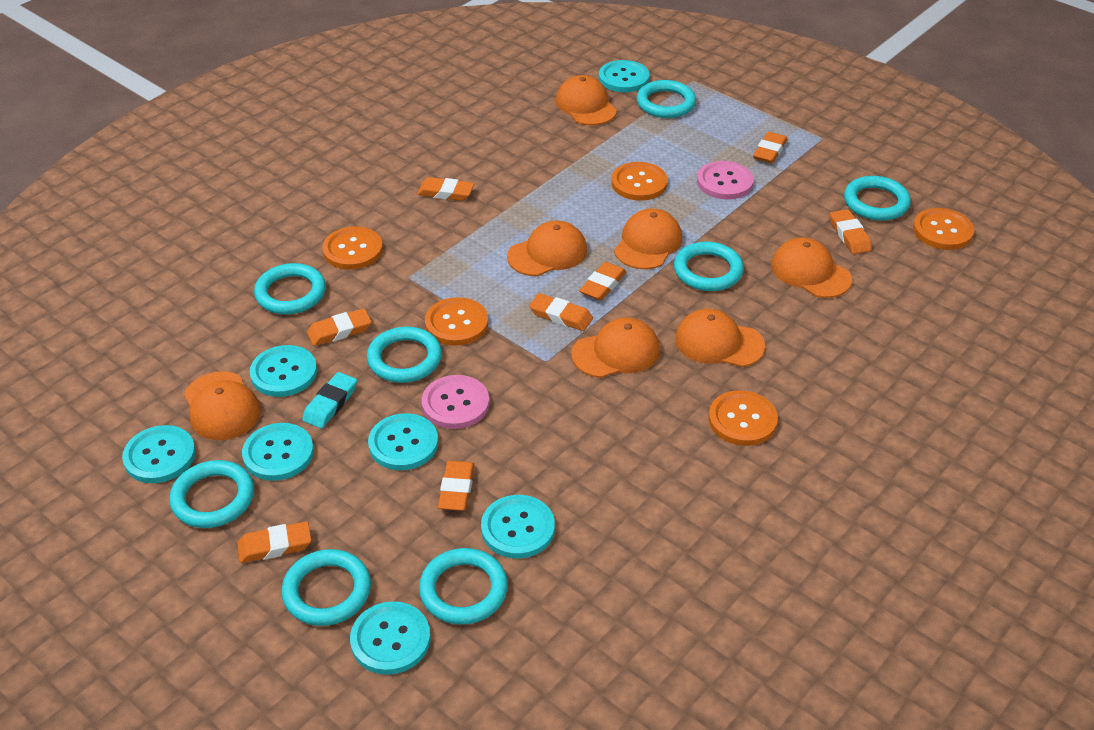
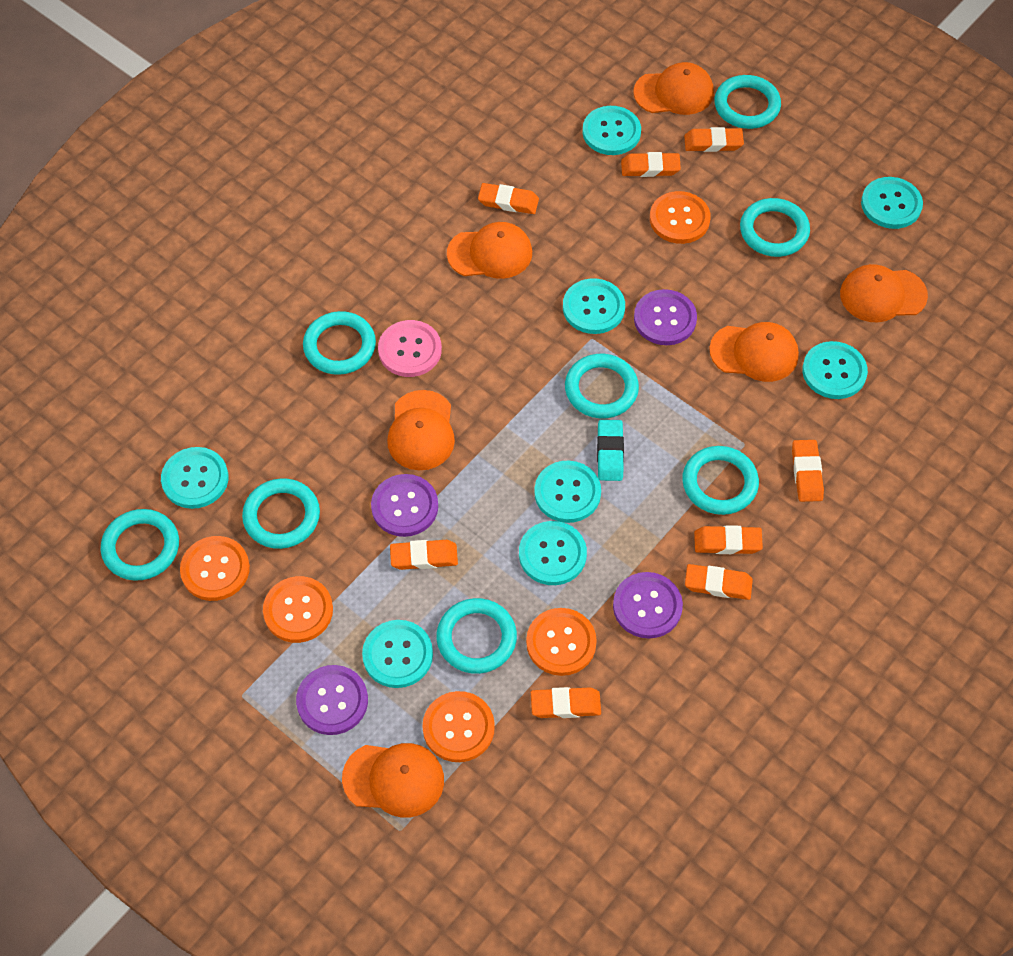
orange cap: [184,371,261,440] [507,221,587,276] [556,75,617,125] [572,317,660,378] [614,209,682,269] [675,309,765,367] [771,237,852,298] = 7 -> [342,743,444,818] [387,390,455,470] [447,222,532,279] [634,62,714,115] [709,322,799,382] [840,264,928,322] = 6
pink button: [422,375,489,429] [697,161,754,199] = 2 -> [378,320,442,377] = 1
purple button: none = 0 -> [296,665,368,735] [371,474,438,537] [613,572,683,639] [634,289,697,345] = 4
turquoise button: [122,425,196,483] [242,423,314,481] [250,345,317,397] [350,601,430,675] [368,413,438,470] [481,495,555,558] [599,60,650,92] = 7 -> [161,447,228,509] [362,620,433,688] [519,521,587,585] [534,461,601,523] [563,278,625,334] [582,106,641,155] [802,341,868,399] [861,177,923,229] = 8

